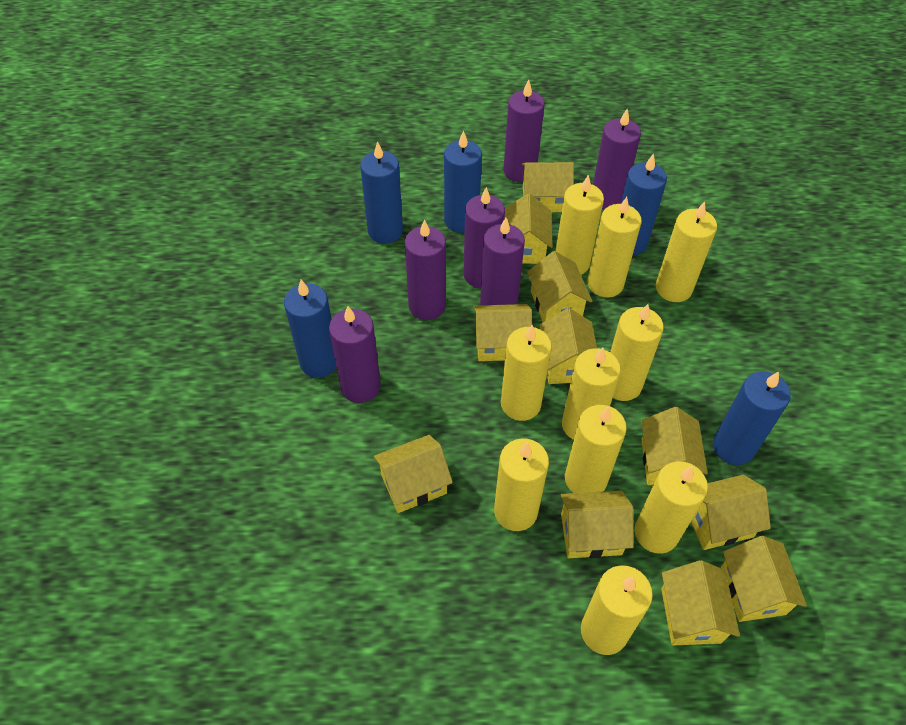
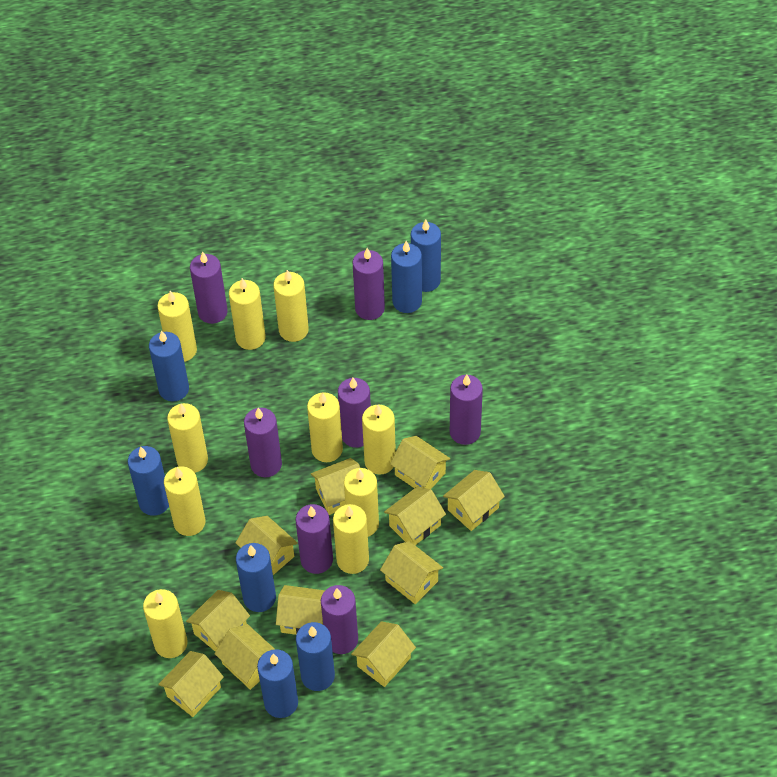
blue candle: [284,280,336,378] [360,141,403,244] [444,130,482,233] [621,153,667,255] [713,371,791,465] = 5 -> [128,446,169,516] [149,330,189,402] [236,543,276,612] [257,649,298,718] [296,622,335,691] [391,241,422,313] [411,219,441,292] = 7
purple candle: [329,306,381,403] [405,220,446,320] [464,187,505,288] [480,218,525,305] [504,80,545,182] [593,108,641,210] = 6 -> [190,252,228,324] [244,408,282,477] [296,504,333,574] [321,585,358,654] [338,378,371,448] [353,248,385,320] [450,375,483,445] = 7

